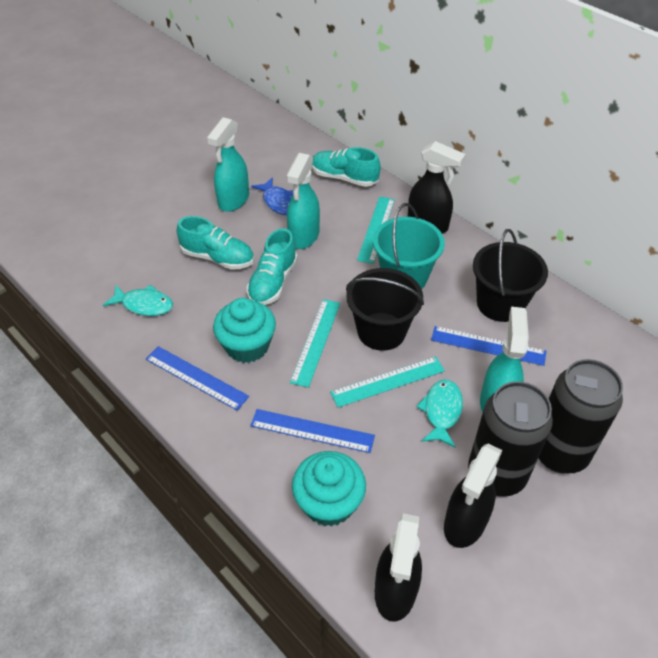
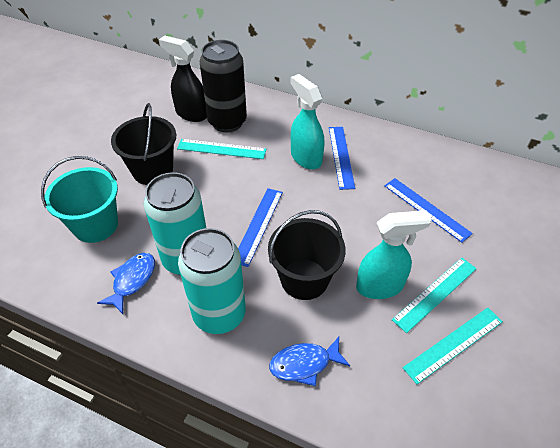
black can: [468,381,553,497] [538,359,623,473] = 2 -> [200,40,247,132] = 1
black spray bottle: [375,513,422,622] [408,141,466,234] [444,443,503,548] = 3 -> [159,36,207,122] = 1
blue fish: [251,177,293,215] = 1 -> [97,253,155,314] [269,337,350,386] = 2
turquoise can: none = 0 -> [144,172,206,275] [178,228,246,334] = 2
turquoise cupcake: [213,298,276,363] [292,451,366,527] = 2 -> none = 0
turquoise fish: [103,285,173,316] [416,380,463,448] = 2 -> none = 0
turquoise shoe: [177,216,254,270] [247,228,298,305] [312,147,381,187] = 3 -> none = 0
turquoise spray bottle: [207,117,249,212] [286,153,320,249] [480,307,529,412] = 3 -> [291,74,324,169] [356,210,431,299] = 2

